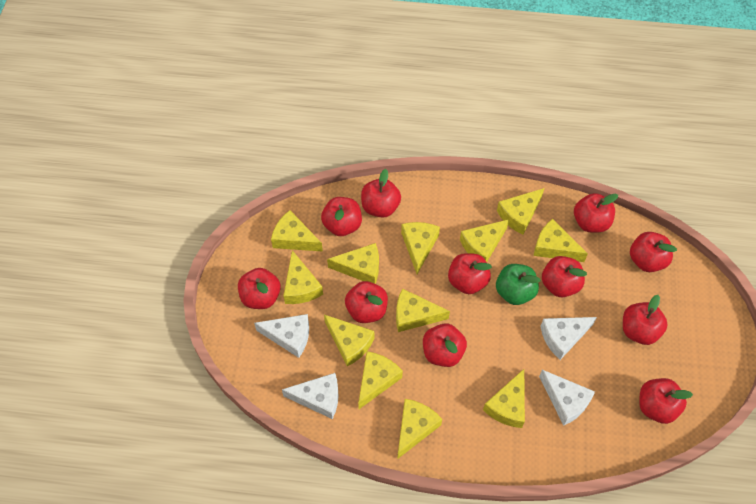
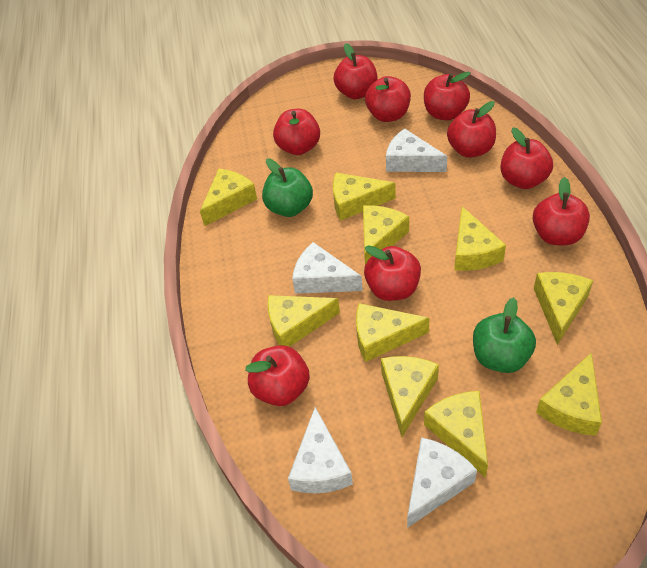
green apple: [496,264,540,305] = 1 -> [262,159,313,217] [473,297,536,373] = 2
red apple: [238,268,281,309] [321,197,362,236] [345,281,388,323] [361,169,401,218] [423,323,467,367] [448,253,492,294] [542,256,587,298] [574,193,618,233] [623,295,668,345] [630,232,677,272] [639,378,693,424] = 11 -> [245,345,310,406] [273,109,320,155] [333,43,377,99] [364,245,421,301] [365,76,411,122] [424,72,471,120] [447,101,496,158] [500,128,553,189] [532,177,590,245] = 9
yellow cheese: [271,210,323,252] [283,250,323,304] [324,315,374,366] [327,243,379,284] [358,351,403,409] [396,288,450,332] [397,399,442,459] [401,222,440,274] [460,220,509,262] [483,369,525,428] [497,188,544,235] [534,219,588,262] = 12 -> [200,168,257,226] [267,295,340,347] [333,173,396,221] [356,303,430,362] [363,205,409,265] [381,356,439,437] [424,391,488,478] [454,206,506,271] [534,272,593,345] [536,352,602,436] = 10

